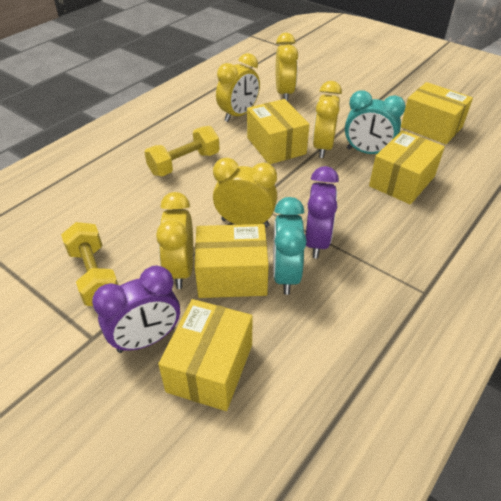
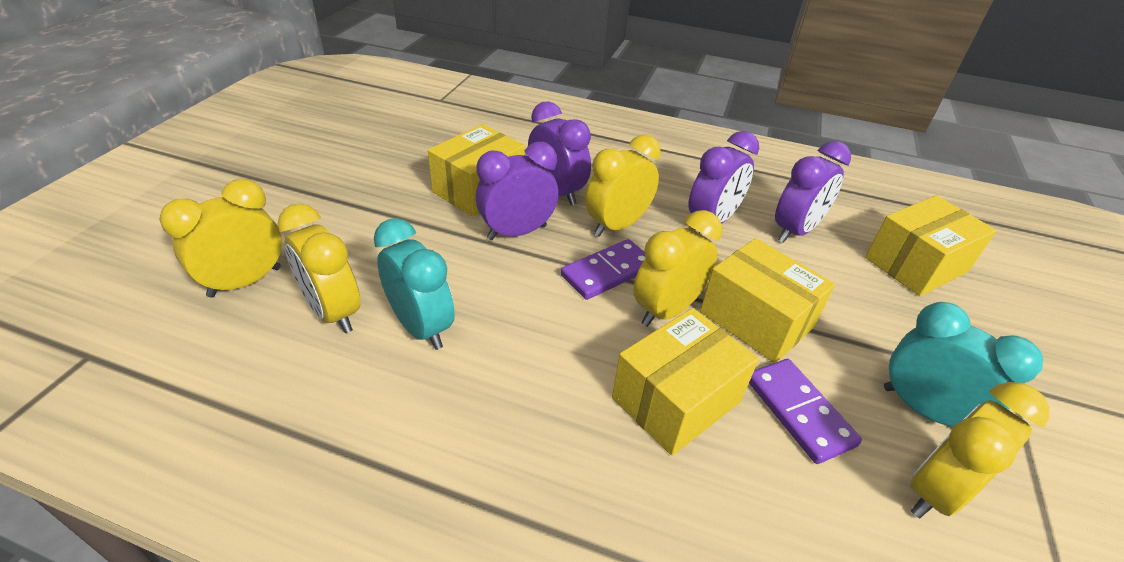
purple clock: [92,266,180,353] [305,166,339,259] = 2 -> [476,142,558,240] [528,101,591,205] [688,131,759,233] [775,141,851,243] = 4
purple domino: none = 0 -> [561,239,645,300] [749,359,862,464] = 2
yellow box: [158,299,252,411] [195,224,269,298] [247,99,309,164] [369,130,445,204] [401,82,473,144] = 5 -> [428,124,525,216] [612,308,759,456] [700,238,835,363] [865,195,997,296] = 4
yellow dumbbell: [61,222,118,306] [144,126,220,176] = 2 -> none = 0

